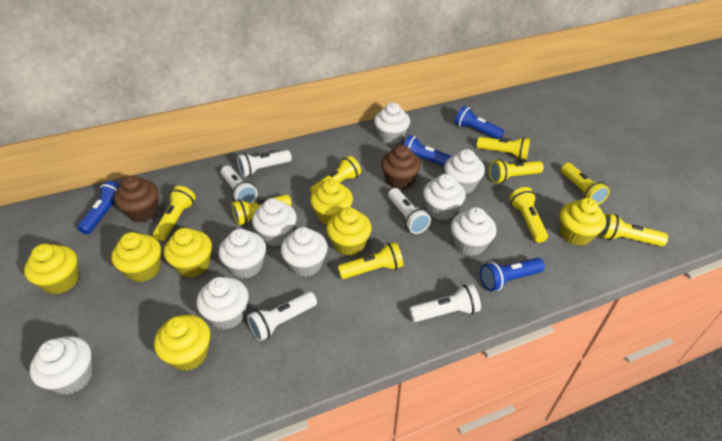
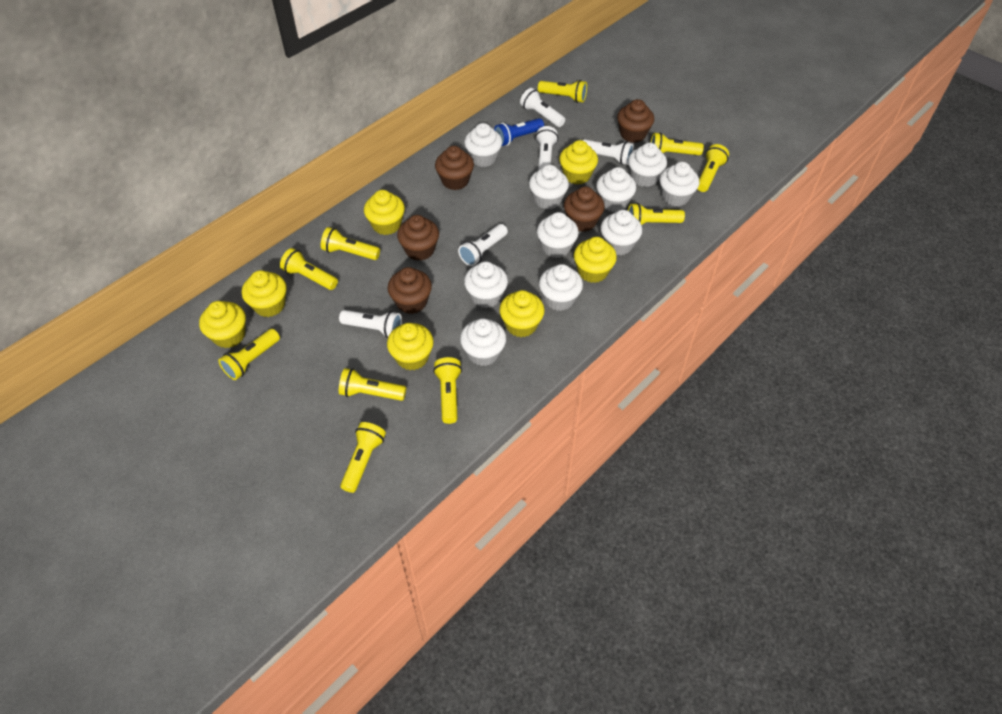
blue flashlight: [77,181,120,235] [404,135,452,167] [455,106,504,139] [480,258,545,291] = 4 -> [494,118,544,146] = 1
brown cupcake: [114,176,159,222] [381,145,421,190] = 2 -> [387,267,432,314] [397,215,439,261] [435,146,474,190] [564,186,605,232] [617,99,654,143] = 5
white cupcake: [29,336,93,395] [196,277,248,329] [218,229,266,279] [252,198,297,246] [281,227,328,277] [374,103,410,144] [423,174,466,220] [444,149,485,194] [451,207,497,256] = 9 -> [460,318,506,366] [464,123,502,167] [464,261,508,308] [529,165,569,210] [537,212,579,258] [539,264,583,311] [596,167,636,212] [600,210,642,255] [628,143,667,187] [660,162,699,206] = 10
yellow flashlight: [153,186,196,241] [232,194,292,226] [310,156,361,193] [338,242,403,279] [477,137,530,160] [489,159,544,183] [510,187,548,243] [561,163,610,205] [599,214,668,246] = 9 -> [218,329,280,380] [280,248,338,290] [321,227,380,260] [339,368,406,401] [340,422,386,493] [433,357,462,424] [538,80,587,103] [628,203,685,225] [651,132,704,155] [697,144,729,192] = 10

